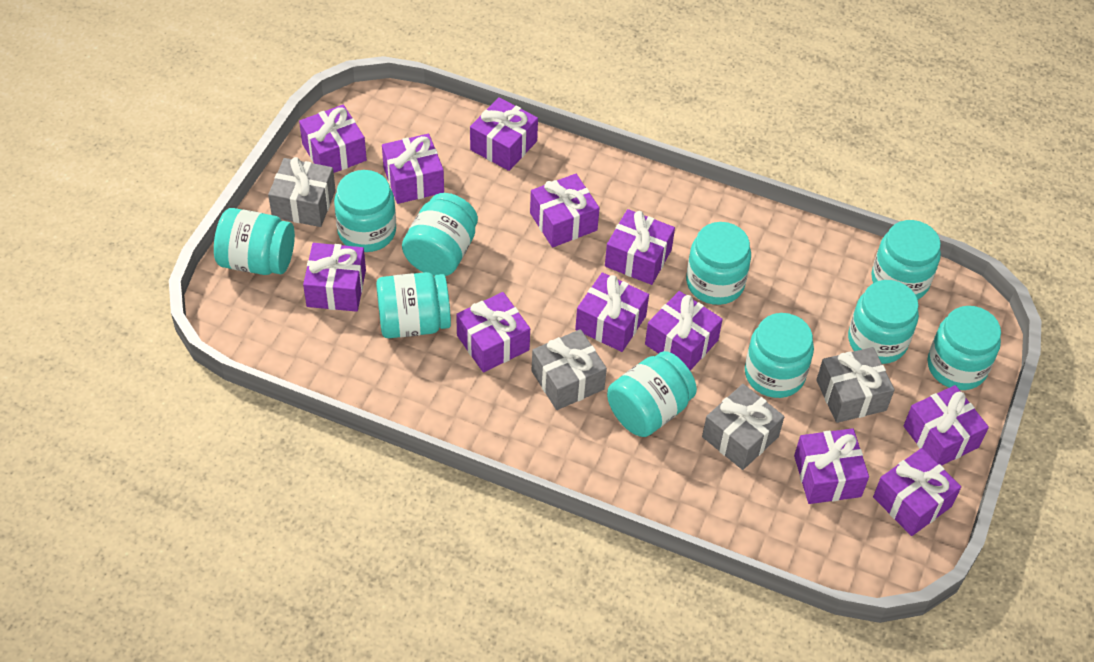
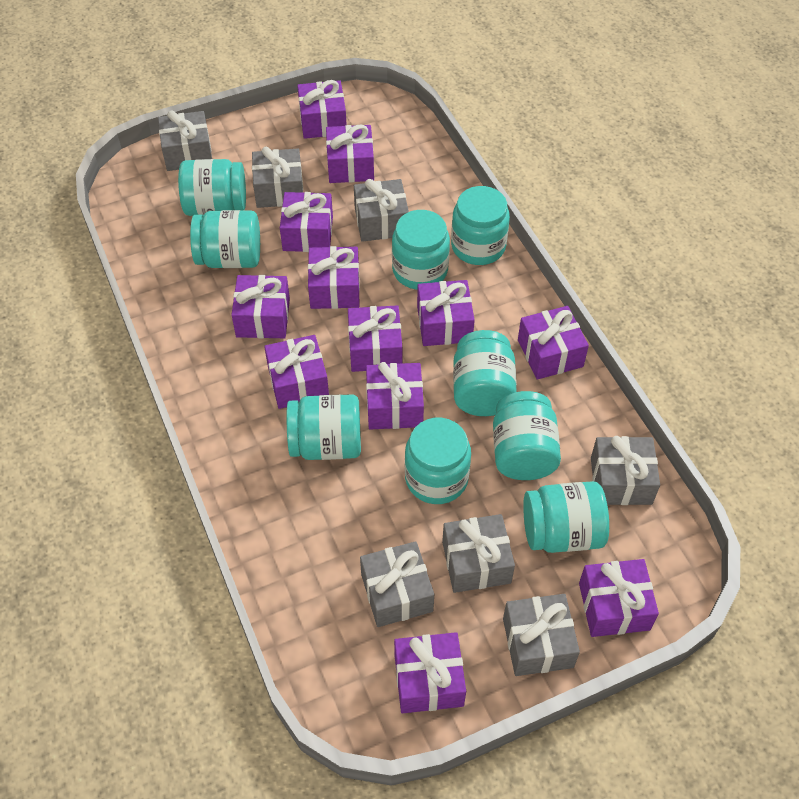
grey gift: [268,157,336,227] [532,329,607,410] [702,384,784,470] [816,347,895,423] = 4 -> [158,110,212,171] [252,146,303,208] [354,179,409,242] [360,541,434,627] [442,514,515,593] [503,594,580,676] [591,436,660,505] = 7
turquoise jar: [214,208,295,275] [334,170,396,252] [376,272,451,338] [402,193,478,276] [607,351,697,437] [686,222,751,305] [745,313,814,398] [848,280,919,364] [871,220,941,299] [927,306,1001,390] = 10 -> [178,159,246,216] [190,210,260,268] [286,394,361,460] [392,210,450,290] [405,418,471,504] [451,186,510,265] [453,330,517,416] [493,391,561,480] [523,481,609,553] = 9

